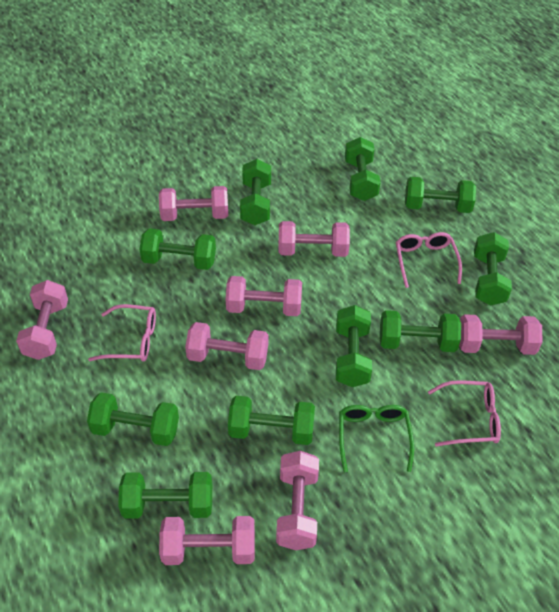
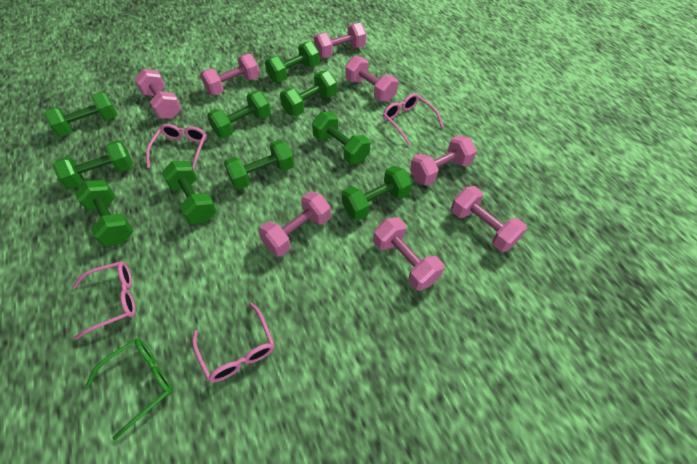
pink glasses: [88,304,156,362] [396,232,462,288] [428,380,501,446] = 3 -> [72,261,135,340] [146,124,207,170] [192,302,274,382] [383,93,443,145] = 4

